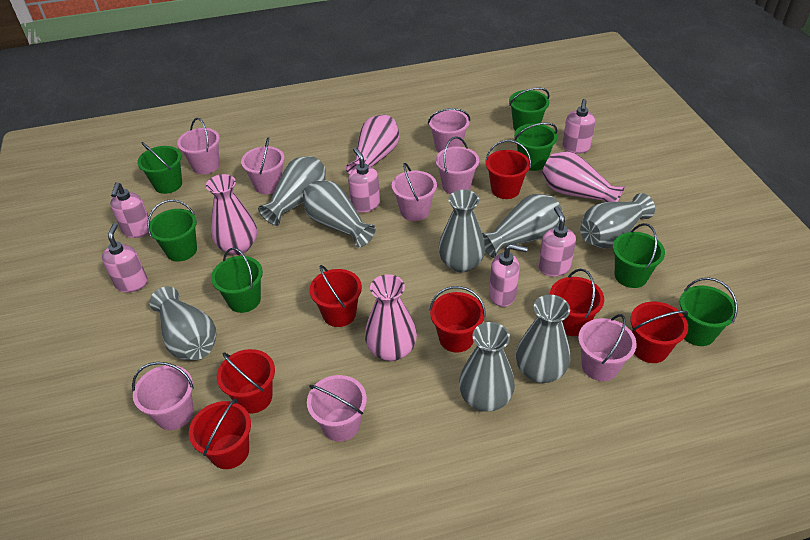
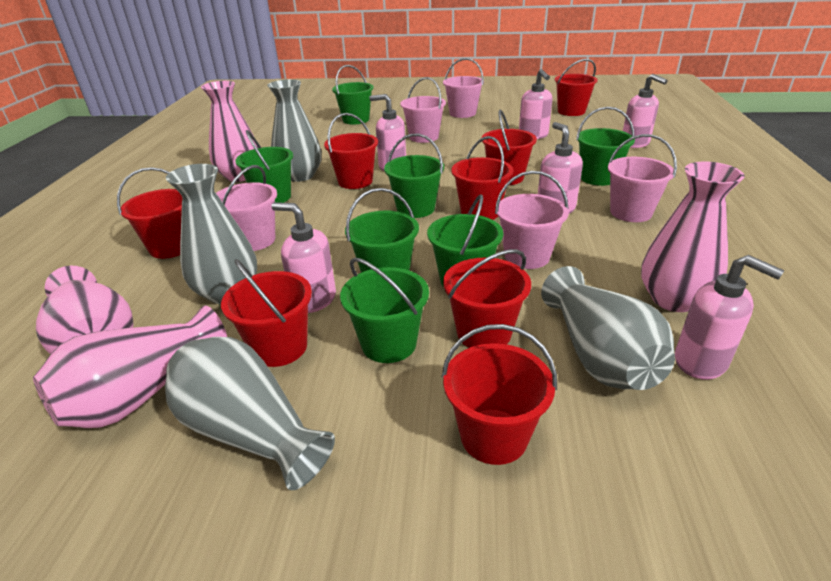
grey vase: [149,286,217,360] [258,156,326,226] [303,181,376,248] [439,190,485,273] [459,322,515,412] [482,194,562,258] [516,295,570,383] [580,193,655,249] = 8 -> [165,337,335,490] [166,164,257,304] [267,79,322,182] [541,266,675,390] = 4
pink bucket: [132,362,194,430] [177,118,220,174] [241,137,285,194] [307,375,367,442] [392,163,437,221] [428,108,470,153] [436,136,479,194] [578,314,637,381] = 8 -> [216,165,277,251] [400,77,446,143] [443,58,484,118] [495,171,569,269] [608,134,677,222] = 5
red bucket: [189,398,251,469] [217,349,275,414] [310,265,362,327] [430,286,486,353] [485,140,531,199] [550,269,604,336] [631,302,688,363] = 7 -> [117,167,183,259] [221,259,312,367] [324,113,378,189] [442,324,557,465] [443,249,531,348] [451,136,513,220] [482,109,537,185] [555,59,598,116] = 8

